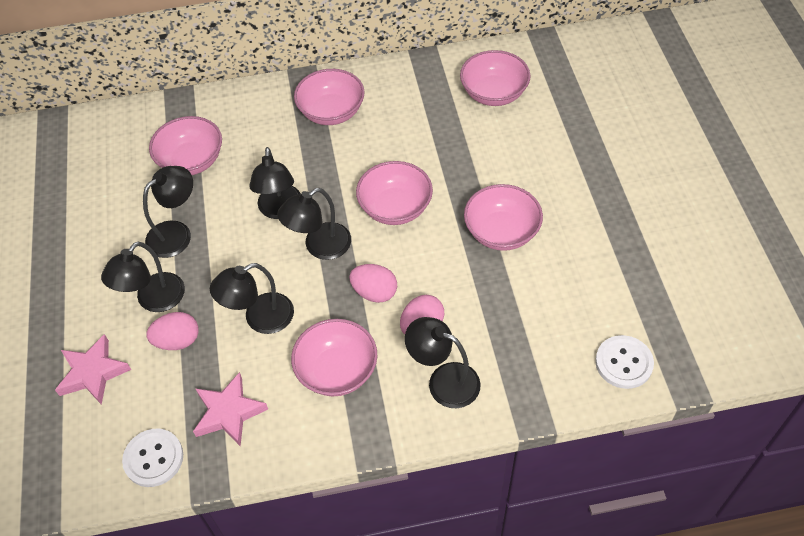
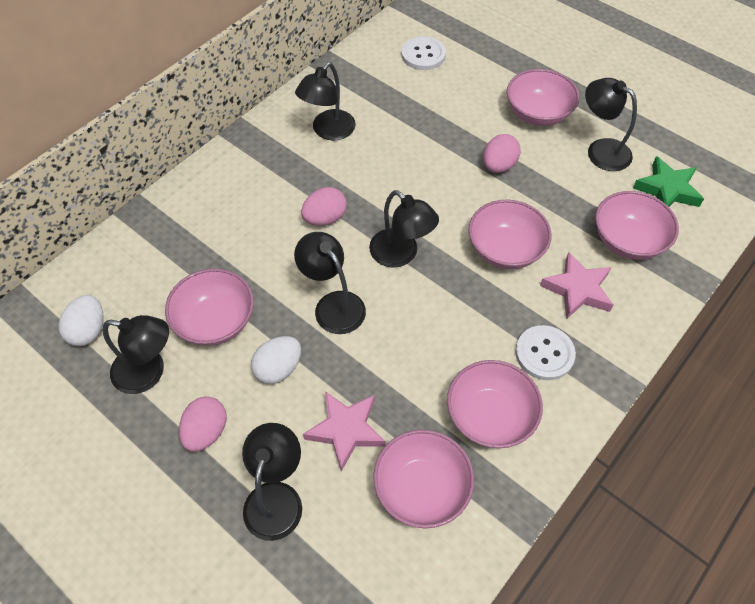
green star: none = 0 -> [633,156,704,207] = 1
white egg: none = 0 -> [58,295,104,346] [251,336,301,384] = 2

